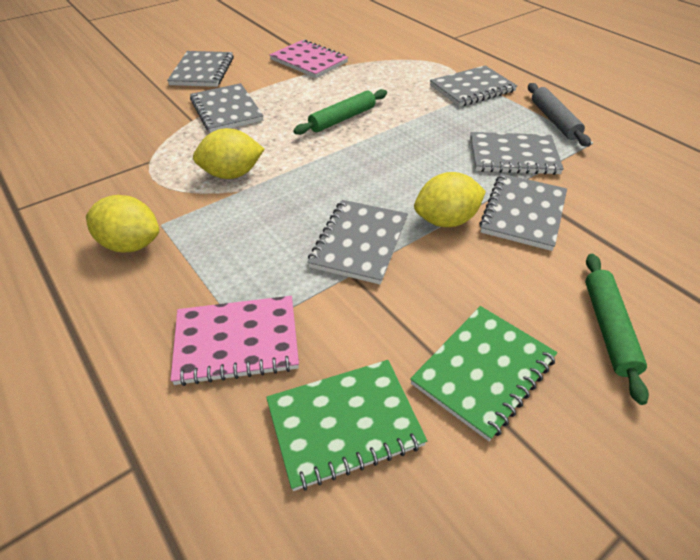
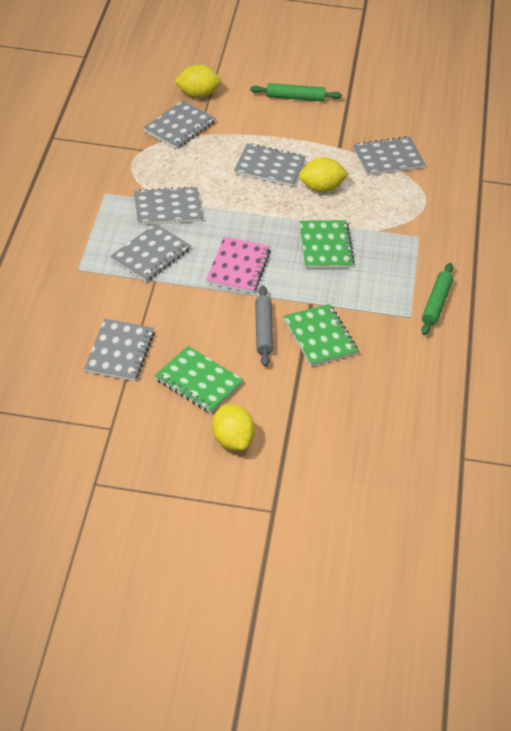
green notebook: [266,360,427,491] [410,306,557,441] = 2 -> [154,346,244,413] [284,304,358,367] [299,220,355,268] = 3
pink notebook: [170,296,299,386] [270,39,348,78] = 2 -> [206,237,271,293] = 1

